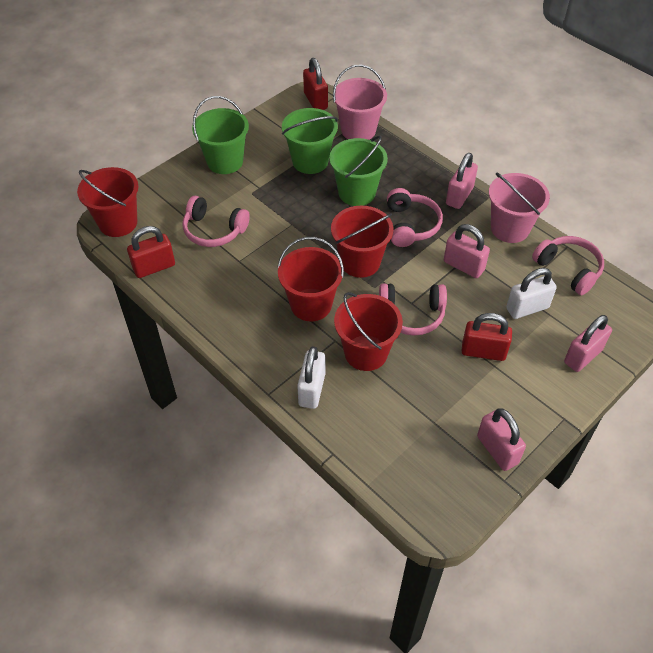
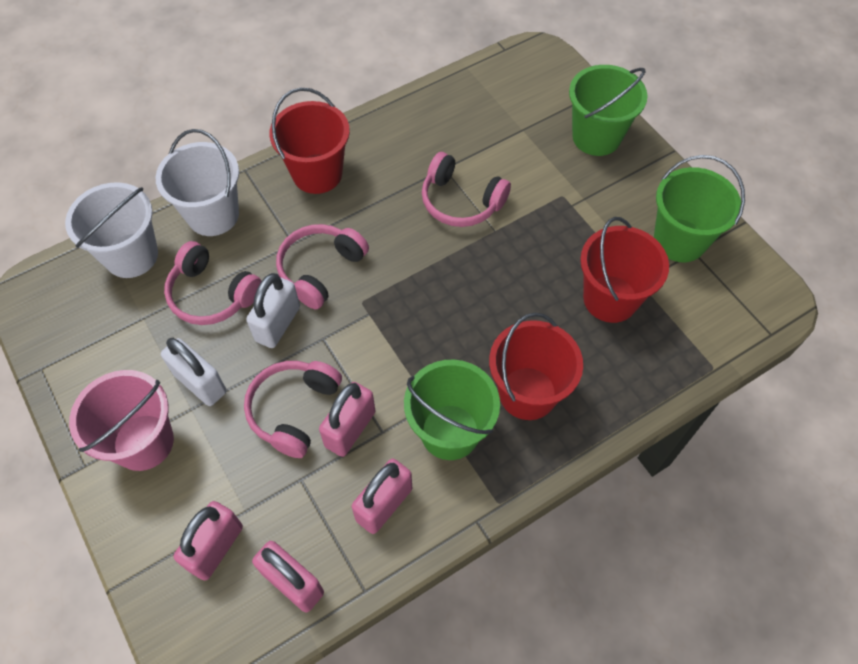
pink bucket: [333,64,387,140] [489,172,550,243] = 2 -> [69,370,174,471] = 1
red bucket: [77,167,138,237] [277,237,344,321] [331,206,393,278] [334,292,403,371] = 4 -> [269,88,350,194] [489,313,583,420] [580,217,669,323] = 3
red padlock: [127,226,175,278] [303,58,328,110] [461,313,512,361] = 3 -> none = 0
white bucket: none = 0 -> [65,182,158,278] [156,129,239,236] = 2

